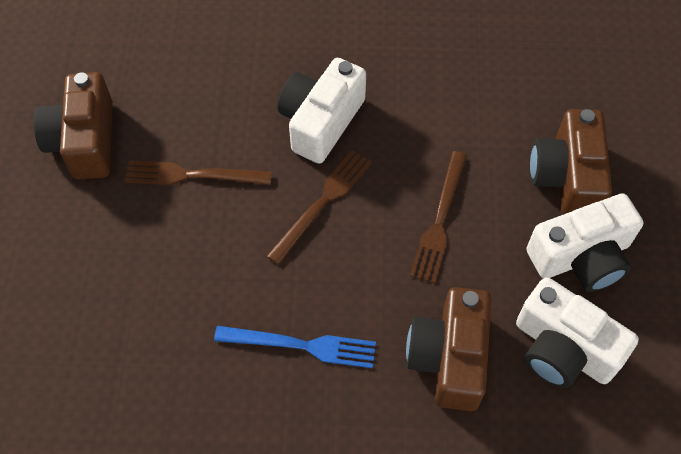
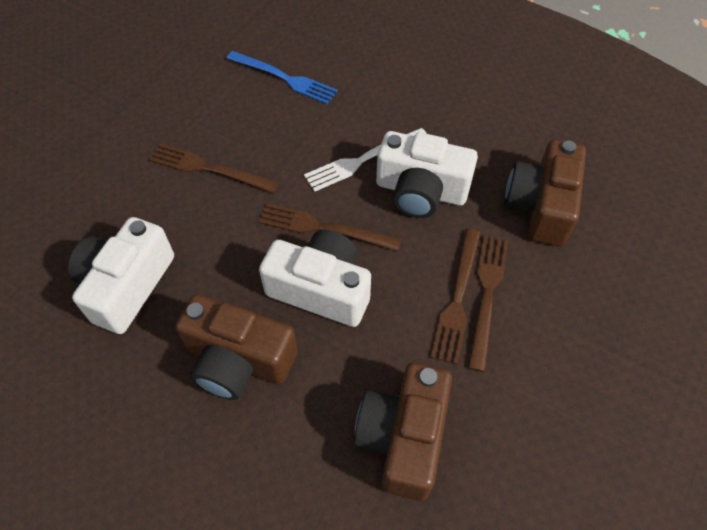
brown fork: [125,160,272,185] [267,150,372,265] [410,151,467,283] = 3 -> [149,144,279,193] [258,203,401,251] [430,229,481,364] [468,235,508,372] = 4
white fork: none = 0 -> [304,128,427,192] = 1

